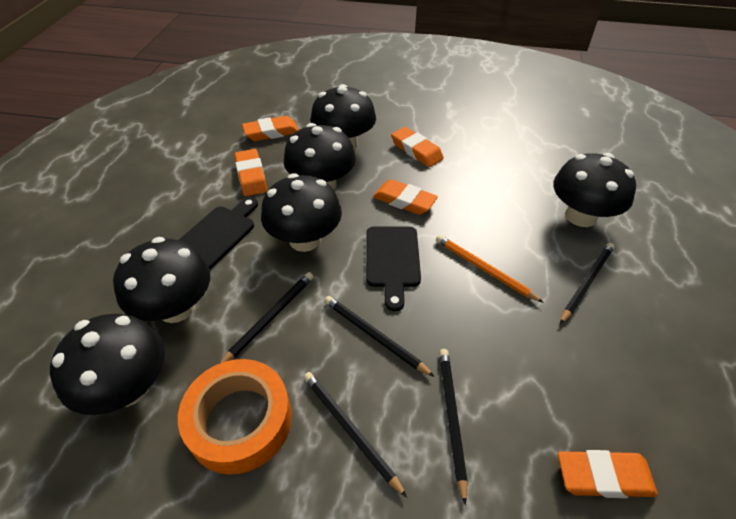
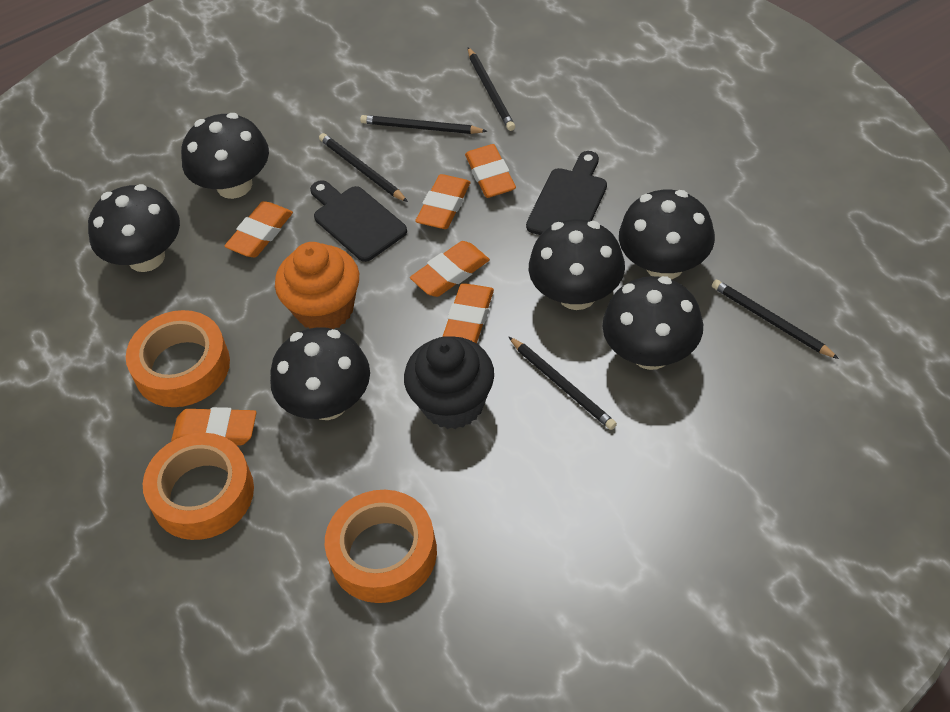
black cupcake: none = 0 -> [404,336,494,429] = 1
orange cupcake: none = 0 -> [275,242,359,329] = 1
orange eraser: [234,149,267,196] [242,116,299,141] [373,179,438,215] [391,127,444,167] [558,450,658,498] = 5 -> [171,407,256,446] [225,201,293,257] [410,241,490,297] [415,174,470,229] [442,283,494,343] [465,144,516,198] = 6
orange pencil: [436,235,544,303] = 1 -> none = 0
orange tape: [178,359,292,474] = 1 -> [126,310,230,407] [143,433,254,540] [325,490,437,603] = 3

